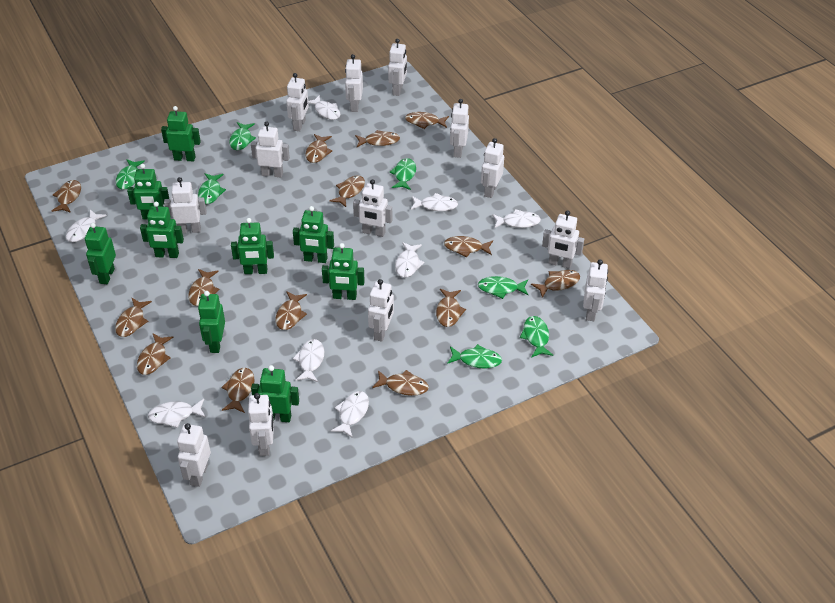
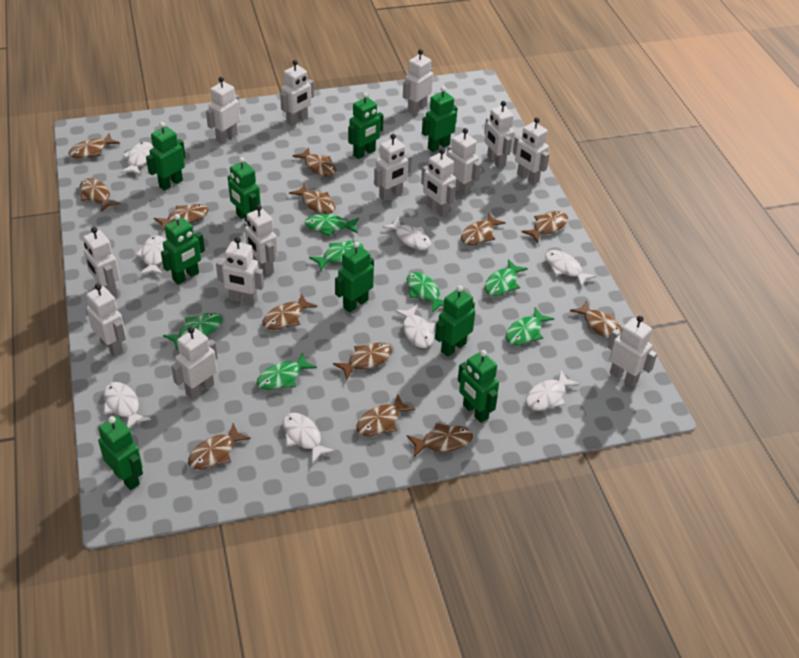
brown fish: [51,180,81,213] [115,298,152,337] [137,334,174,375] [188,269,219,306] [221,368,254,413] [276,291,307,330] [305,134,332,163] [329,175,365,207] [355,130,400,147] [372,370,429,396] [405,112,449,129] [436,289,466,327] [444,236,493,257] [531,270,580,298] = 14 -> [68,133,120,158] [80,178,121,212] [153,204,209,232] [188,423,251,470] [262,293,317,330] [289,184,336,214] [293,147,336,176] [333,343,392,380] [356,394,415,437] [407,423,473,457] [461,213,506,245] [521,211,568,243] [570,300,622,339] = 13
white robot: [164,177,207,233] [177,423,211,487] [248,393,274,456] [251,122,290,177] [286,73,309,131] [345,54,363,112] [353,179,392,237] [368,279,394,342] [388,39,407,96] [450,99,469,158] [481,138,504,198] [542,210,584,269] [583,259,608,321] = 13 -> [83,227,120,297] [86,284,126,356] [171,327,218,399] [206,77,240,144] [216,237,264,305] [244,205,278,276] [280,60,314,126] [374,134,412,201] [403,49,433,115] [421,148,456,217] [447,128,481,196] [484,101,515,168] [513,117,549,185] [608,316,657,387] = 14

